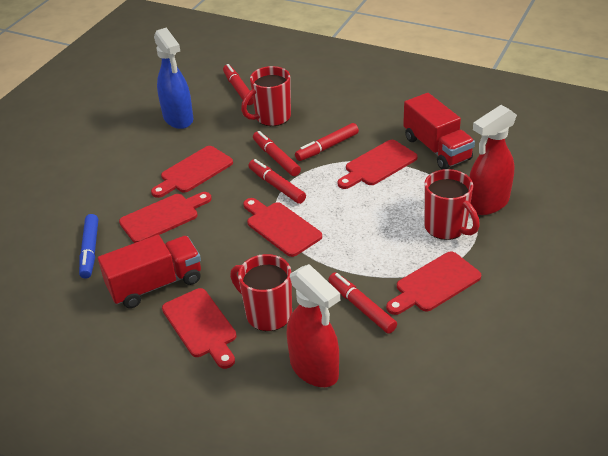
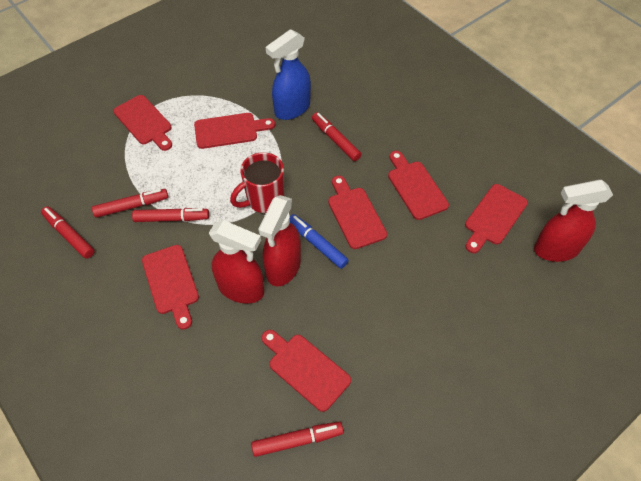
red cutting board: [119,192,212,243] [151,146,233,198] [162,288,237,369] [243,198,322,257] [337,140,417,189] [386,252,481,315] = 6 -> [113,95,172,151] [142,245,199,330] [194,113,275,149] [262,330,351,412] [328,176,387,249] [388,151,449,220] [465,184,528,253] = 7
red mug: [230,254,292,331] [241,66,291,126] [424,169,480,240] = 3 -> [230,152,284,213] = 1
red spray bottle: [287,264,340,387] [469,105,517,215] = 2 -> [209,220,264,303] [258,195,301,286] [534,180,613,262] = 3
red truck: [98,235,201,308] [403,93,475,169] = 2 -> none = 0

